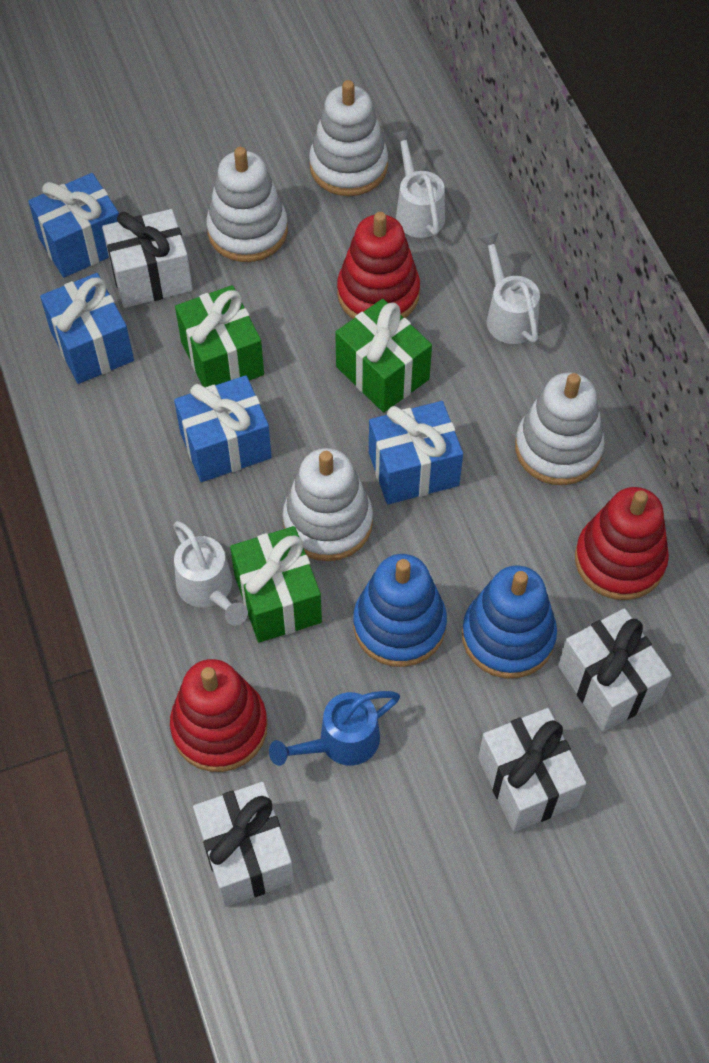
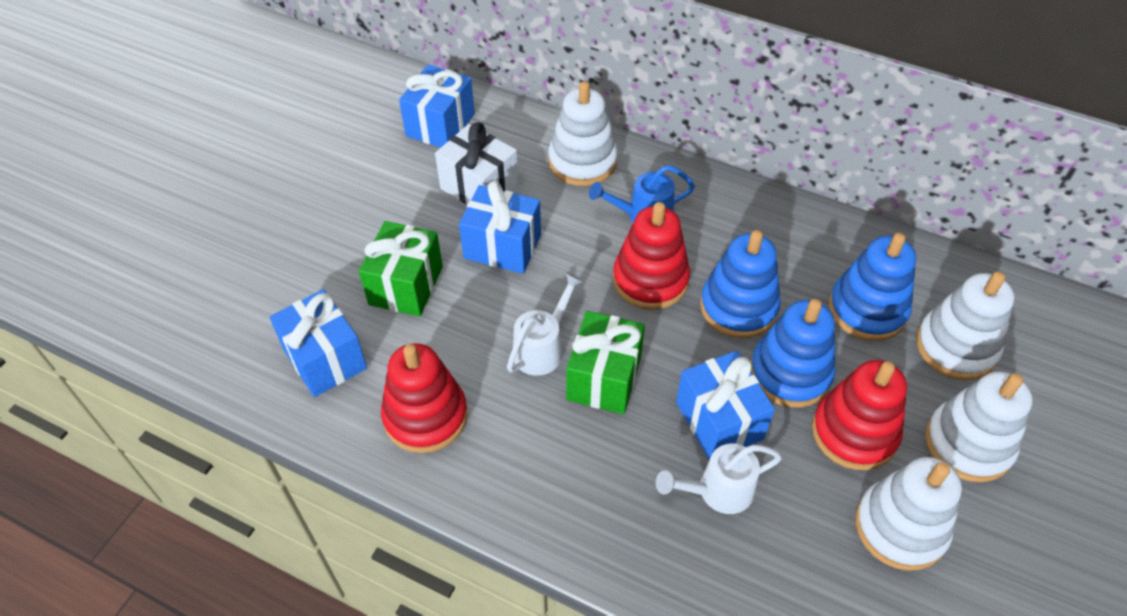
blue stacking toy: [353,554,447,667] [462,565,557,678] = 2 -> [700,230,781,338] [751,299,836,408] [829,233,916,341] = 3
green gift: [175,285,264,388] [230,526,322,643] [335,299,432,412] = 3 -> [359,221,443,317] [566,311,645,414] = 2
white gift: [102,209,193,308] [193,782,294,907] [478,708,587,832] [559,608,672,732] = 4 -> [435,122,519,205] = 1
white watering can: [173,521,248,626] [392,129,445,238] [479,232,540,344] = 3 -> [507,272,584,376] [656,444,782,514] = 2

